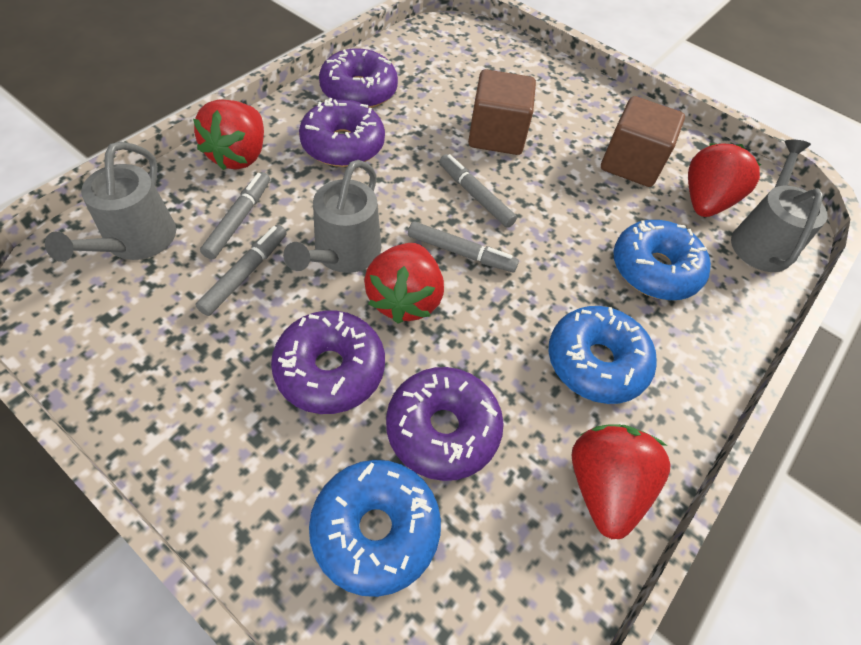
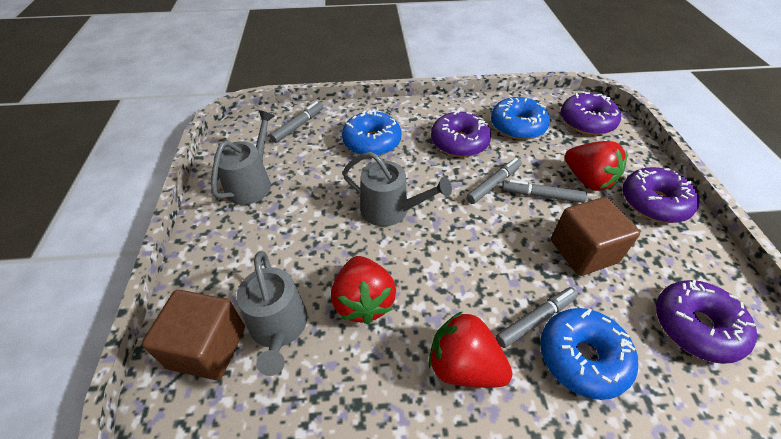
red strawberry: [193,99,264,170] [364,243,444,324] [571,424,671,539] [688,143,761,217] = 4 -> [331,256,396,324] [429,311,513,388] [565,141,628,191] = 3

